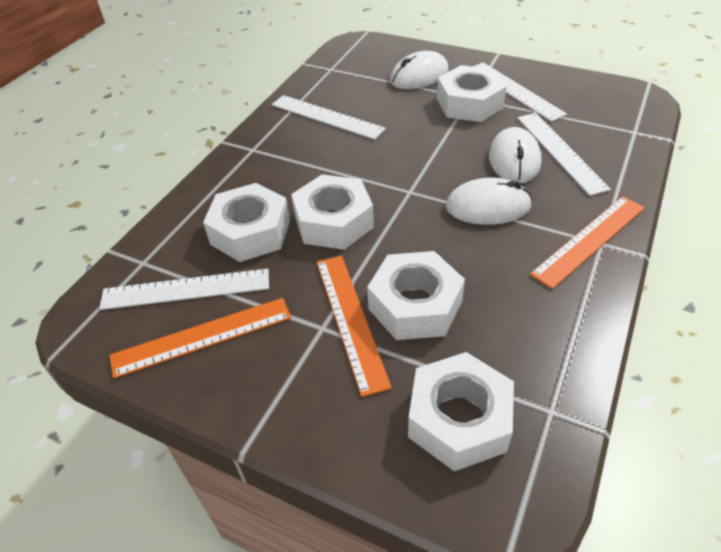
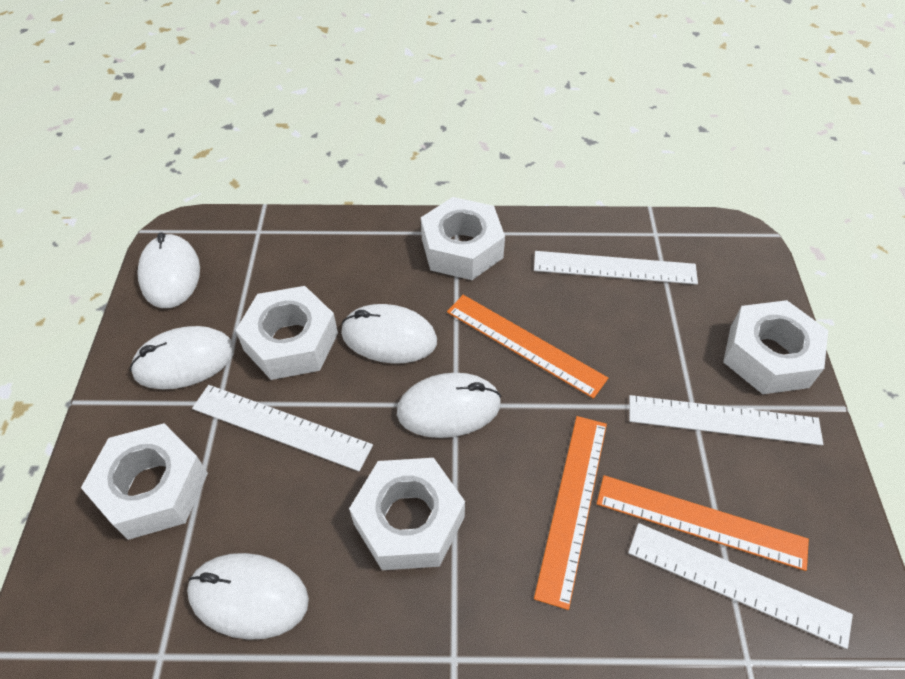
white mouse: [390,51,449,89] [446,178,532,225] [489,127,542,183] = 3 -> [130,326,235,389] [137,232,200,308] [187,553,309,640] [341,304,437,364] [397,373,501,438] = 5

